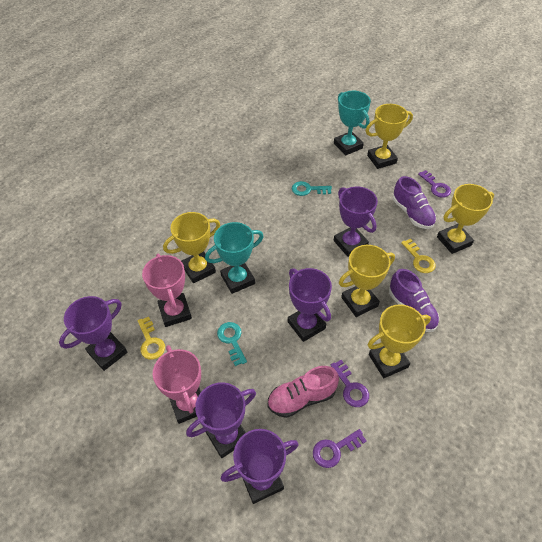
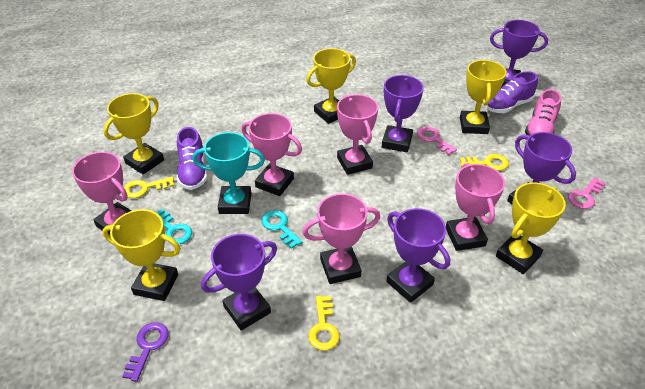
pink key: none = 0 -> [417,127,457,155] [568,177,605,209] = 2
pink trophy: [142,254,192,327] [153,345,201,424] = 2 -> [72,152,131,235] [242,113,302,196] [303,194,380,284] [337,94,378,175] [446,163,505,251] = 5
purple key: [313,429,367,468] [330,360,369,407] [418,170,451,198] = 3 -> [122,322,169,382] = 1
turquoise trophy: [205,222,264,294] [334,91,371,155] = 2 -> [193,132,265,214] = 1
yellow key: [138,317,165,360] [401,239,436,273] = 2 -> [124,177,174,198] [308,296,340,351] [460,154,509,171] = 3

